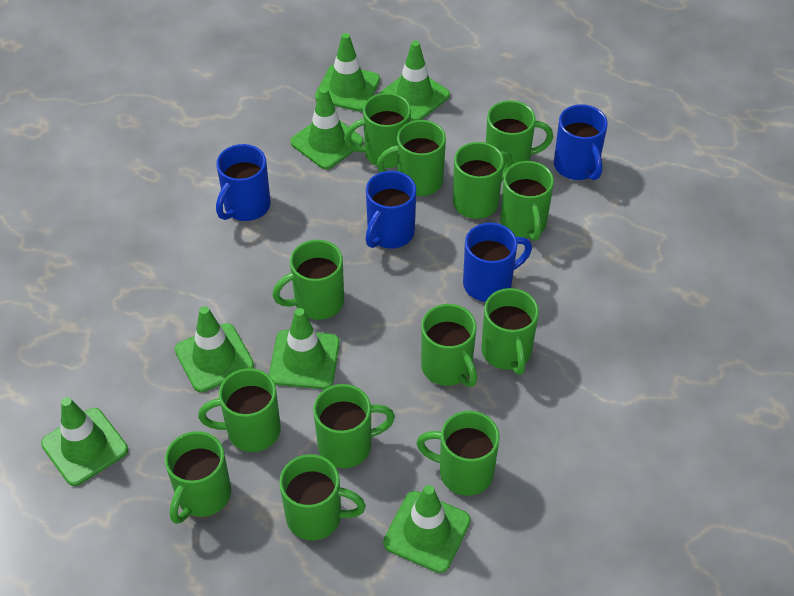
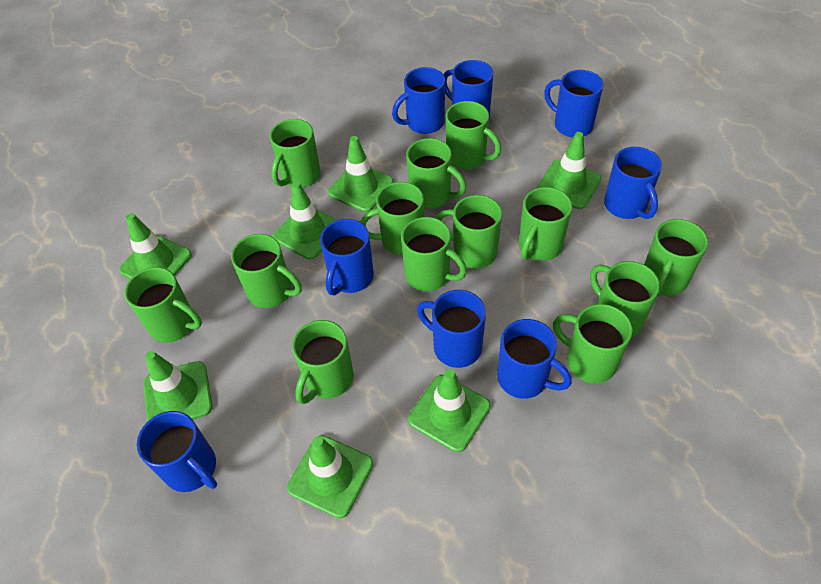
blue mug: [216,144,270,221] [366,171,416,249] [463,223,532,302] [554,104,608,180] = 4 -> [137,411,217,492] [320,219,374,295] [392,67,445,134] [417,290,486,368] [443,60,493,117] [497,319,572,399] [544,70,604,137] [604,147,662,219] = 8

